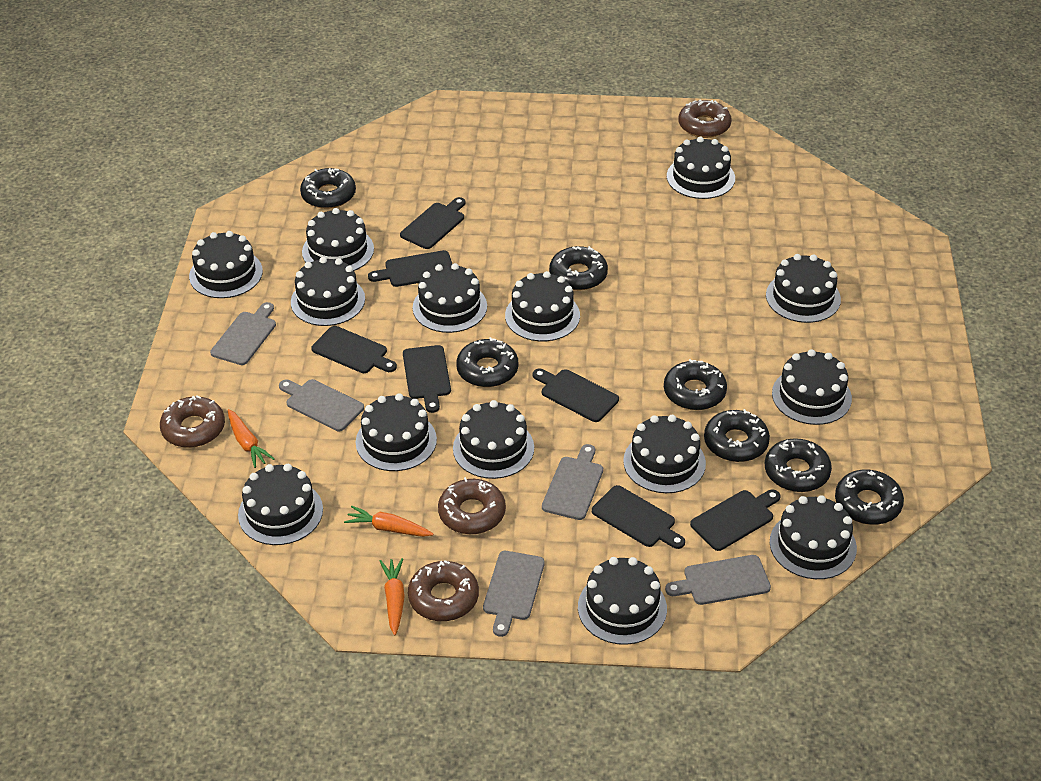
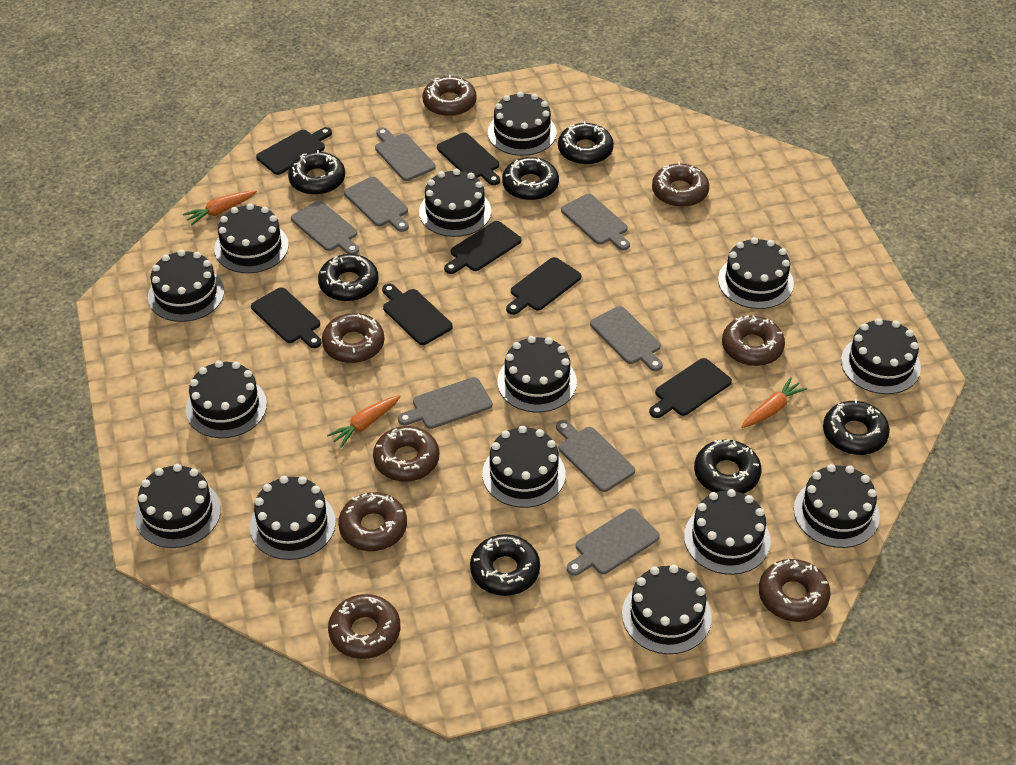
brown donut: [160,395,225,448] [408,560,479,621] [438,477,506,534] [678,100,732,138] = 4 -> [322,313,384,363] [328,594,400,659] [338,492,407,551] [373,426,439,482] [422,74,477,117] [652,162,709,207] [722,315,785,366] [759,559,830,622] = 8
grey cutting board: [210,302,276,365] [279,379,364,431] [483,551,545,637] [542,444,603,520] [665,555,771,605] = 5 -> [291,201,359,254] [344,177,409,232] [375,128,436,181] [398,377,492,429] [556,420,635,492] [561,194,630,250] [567,508,660,576] [590,306,663,371] = 8

